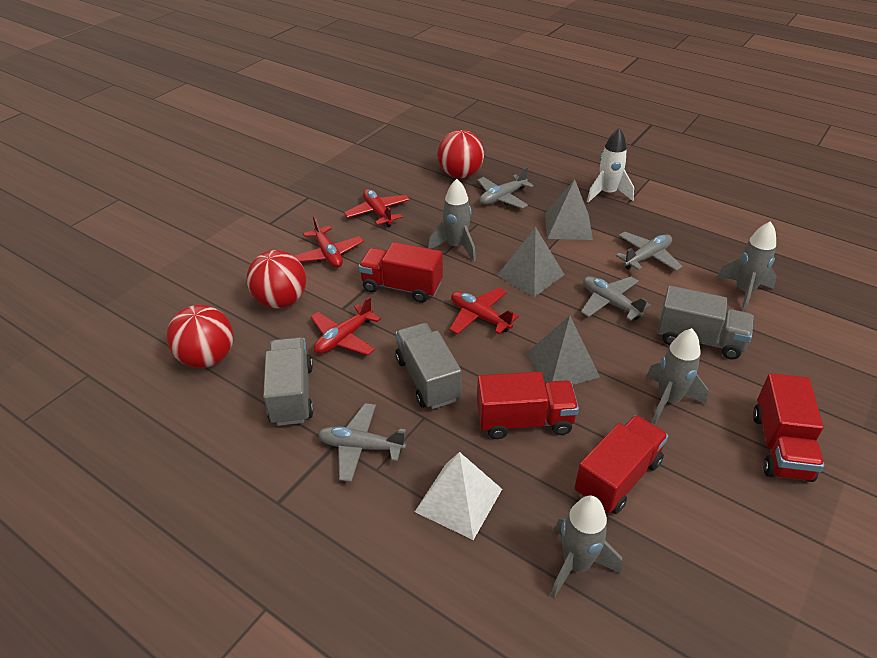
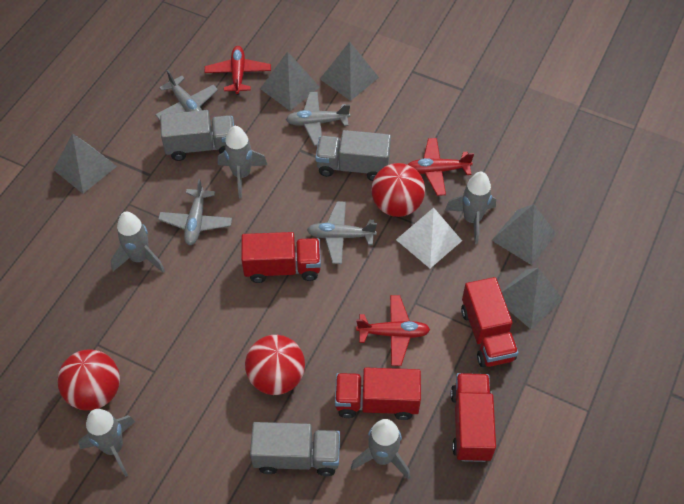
grey pyramid: [497,227,565,297] [526,316,600,385] [545,179,593,240] = 3 -> [53,133,117,194] [260,51,320,111] [320,42,379,101] [492,204,556,265] [501,268,563,329] = 5
grey rocket: [428,179,476,261] [551,495,622,599] [646,328,709,424] [717,221,777,312] = 4 -> [78,409,135,477] [111,212,165,273] [218,126,267,199] [351,419,410,480] [445,172,496,244] = 5
red plane: [295,216,364,268] [311,297,381,355] [344,189,410,227] [449,288,519,334] = 4 -> [205,46,271,95] [356,295,430,366] [408,138,474,196] = 3
white rocket: [587,128,634,203] = 1 -> none = 0

